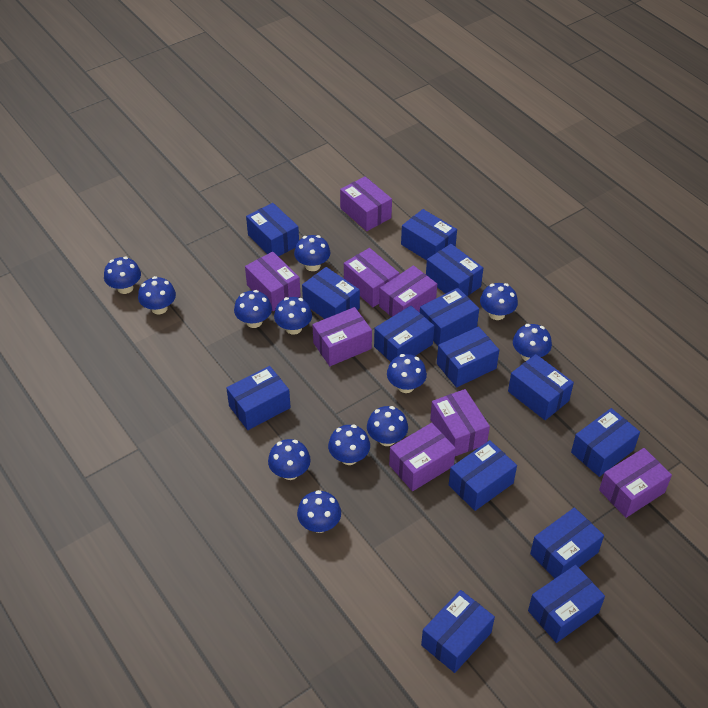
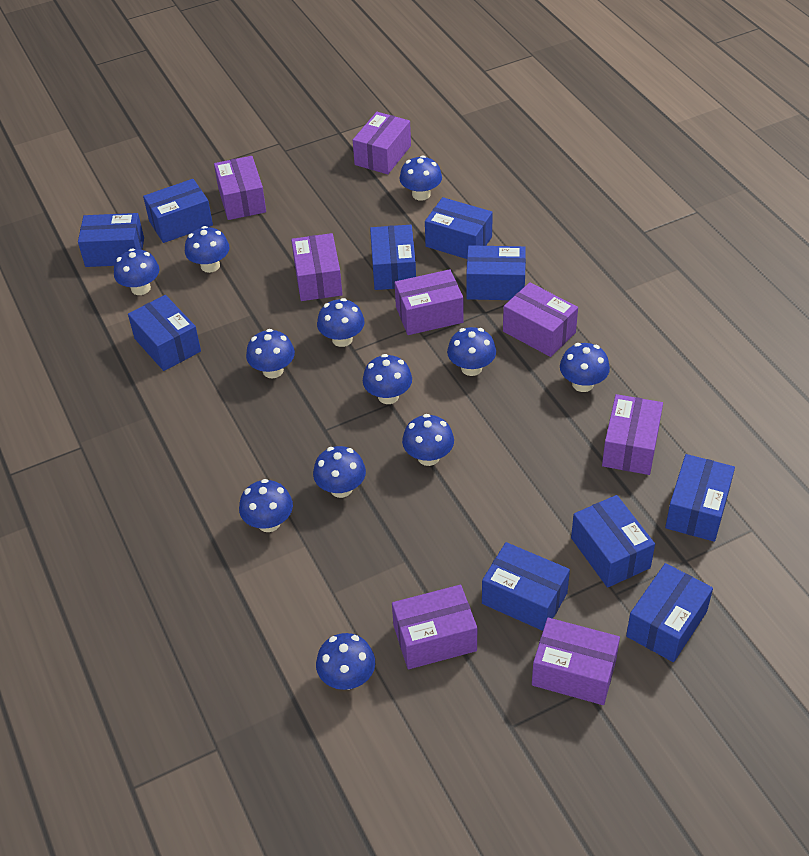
blue box: [226,366,291,430] [246,203,299,257] [302,267,360,319] [374,306,434,362] [401,209,457,260] [420,288,479,345] [421,590,495,673] [426,244,483,296] [437,326,499,388] [449,440,517,511] [508,354,574,420] [528,565,605,643] [530,507,604,578] [571,408,640,477] = 14 -> [78,213,144,267] [128,295,201,371] [143,179,213,243] [370,225,416,290] [425,197,493,259] [466,245,526,300] [482,542,570,631] [571,495,655,588] [626,563,713,662] [665,454,735,542] = 10

